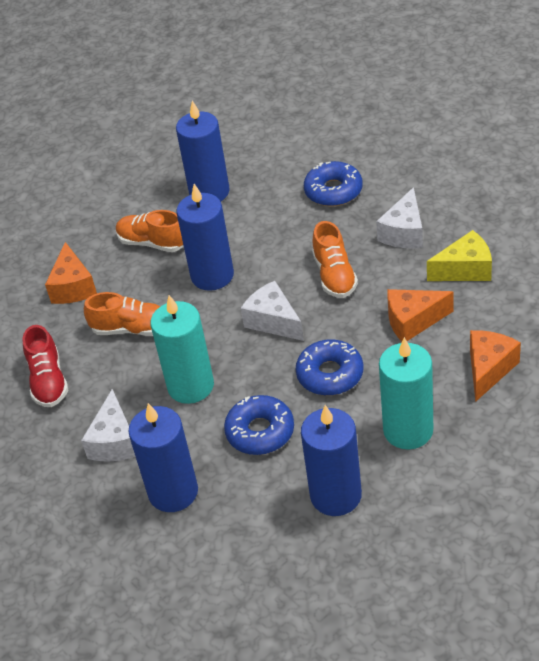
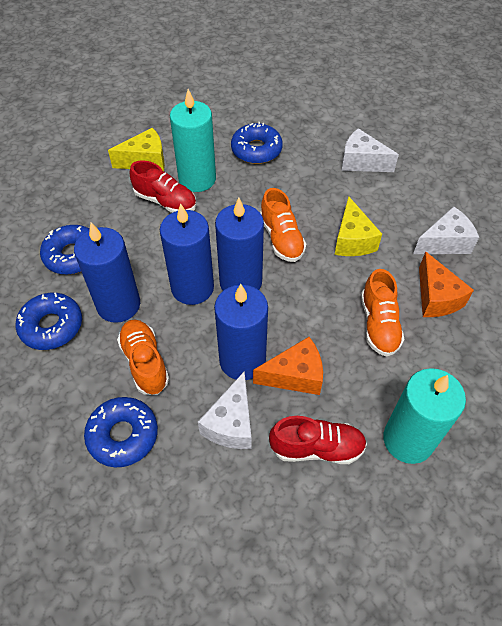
blue donut: [224,395,294,455] [296,340,363,396] [304,161,363,207] = 3 -> [16,293,82,350] [40,225,90,275] [84,397,158,467] [231,122,283,164] = 4
orange cheese: [45,242,97,304] [387,289,454,341] [470,330,521,402] = 3 -> [253,337,323,395] [419,251,474,317] = 2
red shoe: [22,325,68,407] = 1 -> [130,160,196,213] [269,416,367,464] = 2
yellow cheese: [427,230,492,281] = 1 -> [108,128,165,171] [334,196,382,256] = 2

